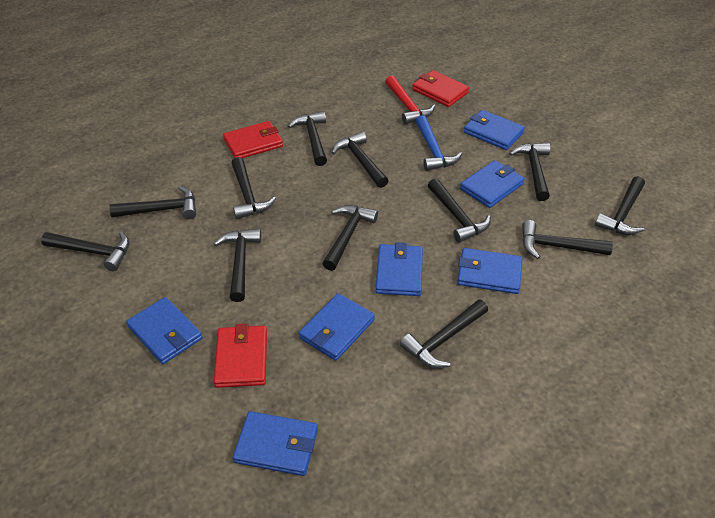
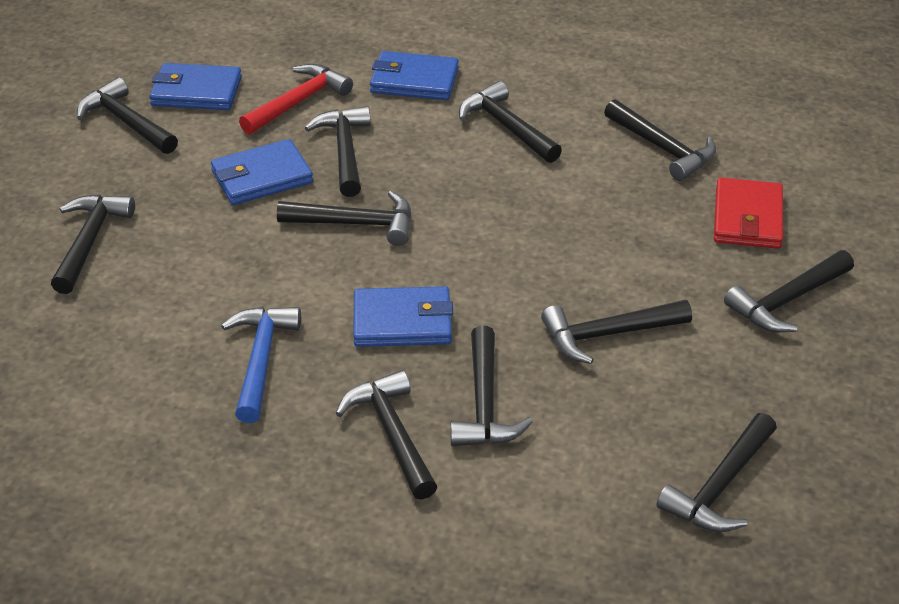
black hammer: [41,232,130,271] [109,186,196,219] [214,228,261,302] [231,157,276,219] [288,111,327,166] [322,205,378,271] [332,131,389,188] [400,299,488,368] [428,178,491,243] [509,143,550,201] [522,220,613,259] [595,176,645,235] = 12 -> [51,194,135,294] [77,77,178,154] [277,191,411,246] [305,106,371,197] [335,370,438,500] [451,326,533,446] [459,81,562,163] [541,300,692,364] [604,99,716,181] [656,413,777,532] [724,250,854,333] = 11
blue wallet: [126,297,203,364] [233,411,318,476] [299,293,375,361] [376,242,423,296] [457,248,522,294] [460,160,525,208] [464,110,525,150] = 7 -> [149,63,242,110] [211,139,313,205] [353,286,453,347] [370,51,459,100] = 4
red wallet: [214,323,267,388] [223,121,283,158] [412,70,469,107] = 3 -> [714,177,783,249] = 1

